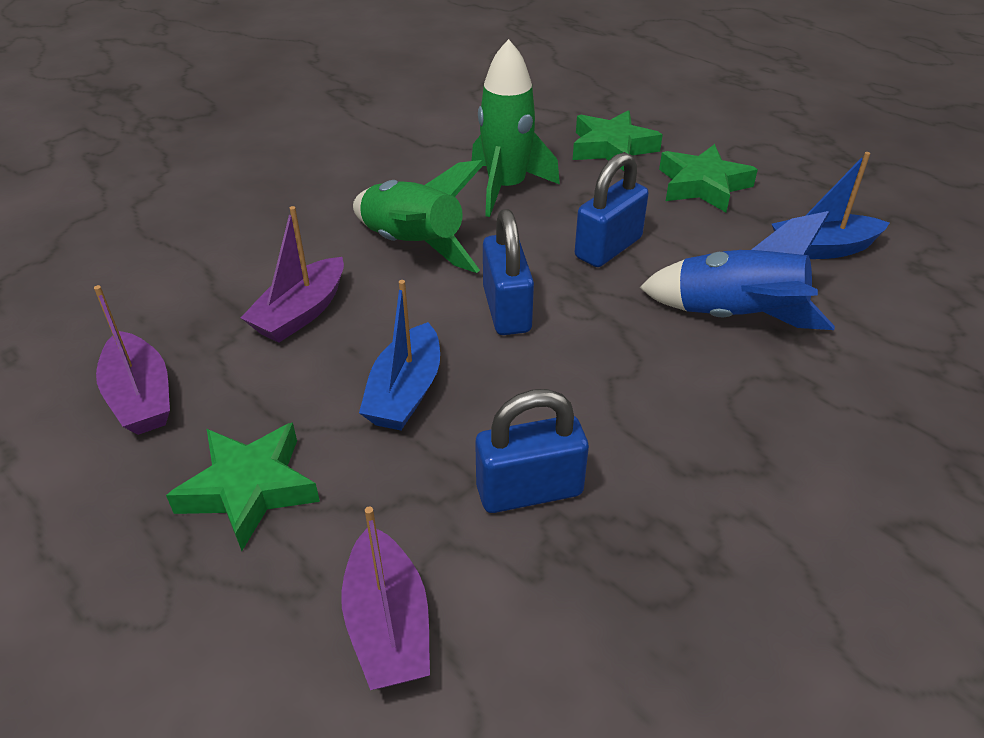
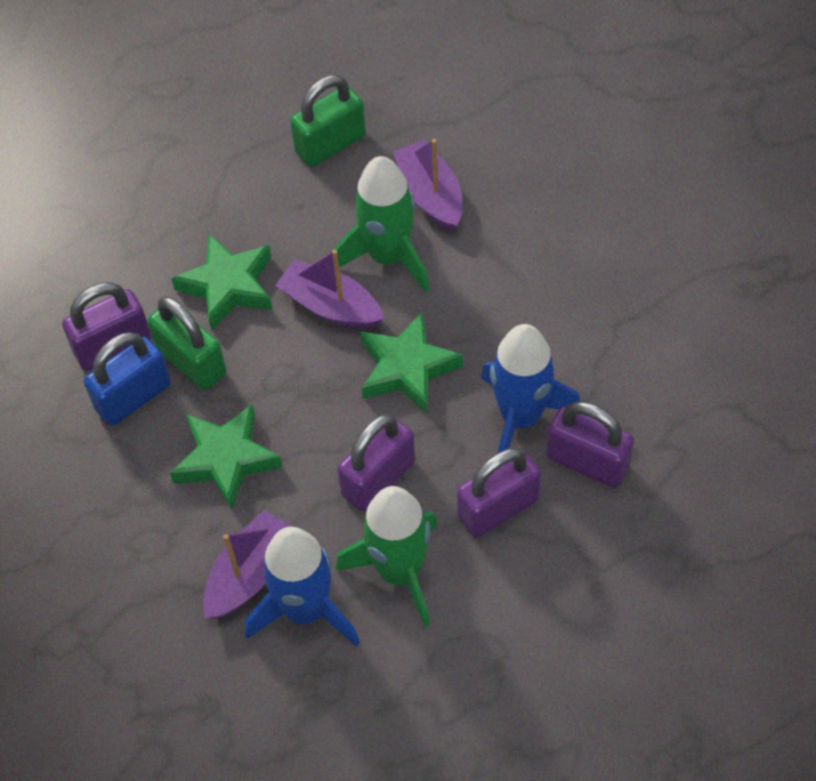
blue boat: [359,280,440,431] [772,152,890,259] = 2 -> none = 0
blue padlock: [475,389,589,513] [483,209,534,335] [575,152,649,267] = 3 -> [84,332,171,426] = 1
blue rocket: [639,211,835,330] = 1 -> [245,527,360,647] [481,324,580,453] = 2
green padlock: none = 0 -> [148,296,226,390] [290,75,366,167] = 2
purple padlock: none = 0 -> [62,282,151,371] [337,414,415,511] [457,447,541,538] [546,401,634,488] = 4

